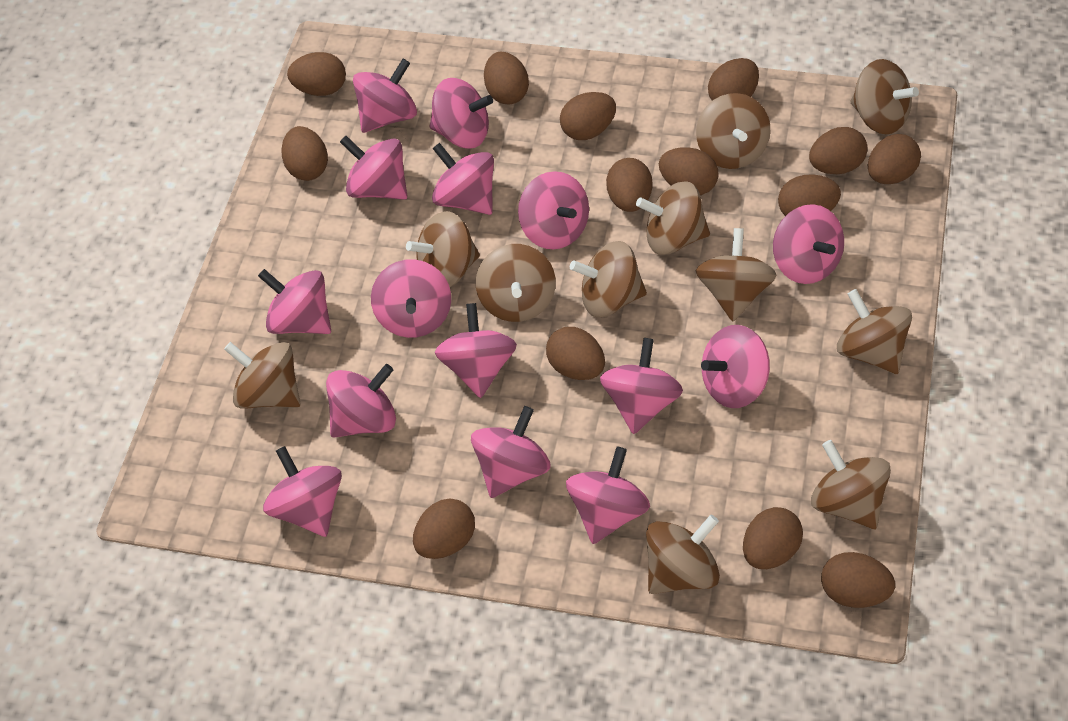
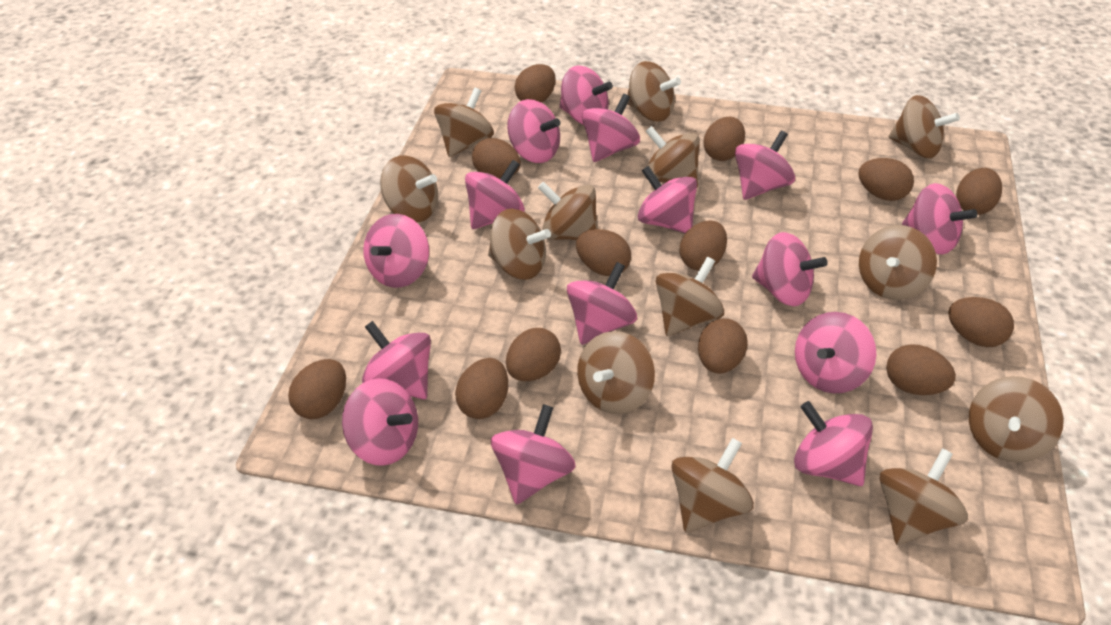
brown egg: [281,126,328,181] [287,52,346,96] [413,499,475,559] [484,52,529,104] [546,327,605,380] [560,92,616,140] [606,158,653,212] [659,147,719,195] [708,58,759,101] [743,507,803,569] [778,174,841,216] [809,127,868,174] [821,552,895,608] [868,134,921,184] = 14 -> [288,359,346,419] [455,358,508,419] [472,138,521,179] [506,328,561,381] [515,64,556,103] [576,229,631,276] [680,221,727,270] [698,318,748,374] [703,117,745,161] [858,158,914,201] [886,344,956,395] [948,297,1014,347] [956,168,1002,215] = 13
brown spinning top: [224,342,301,409] [406,211,480,287] [476,244,556,322] [570,241,647,317] [636,181,710,255] [646,515,720,594] [696,93,770,169] [696,228,777,321] [811,440,891,529] [837,289,912,374] [850,59,919,134] = 11 -> [380,155,438,222] [434,88,494,157] [488,209,551,280] [538,181,598,240] [577,331,655,414] [627,61,681,122] [645,126,700,188] [656,257,724,336] [671,438,754,533] [859,225,937,300] [879,448,968,545] [889,95,960,158] [969,376,1064,463] = 13

